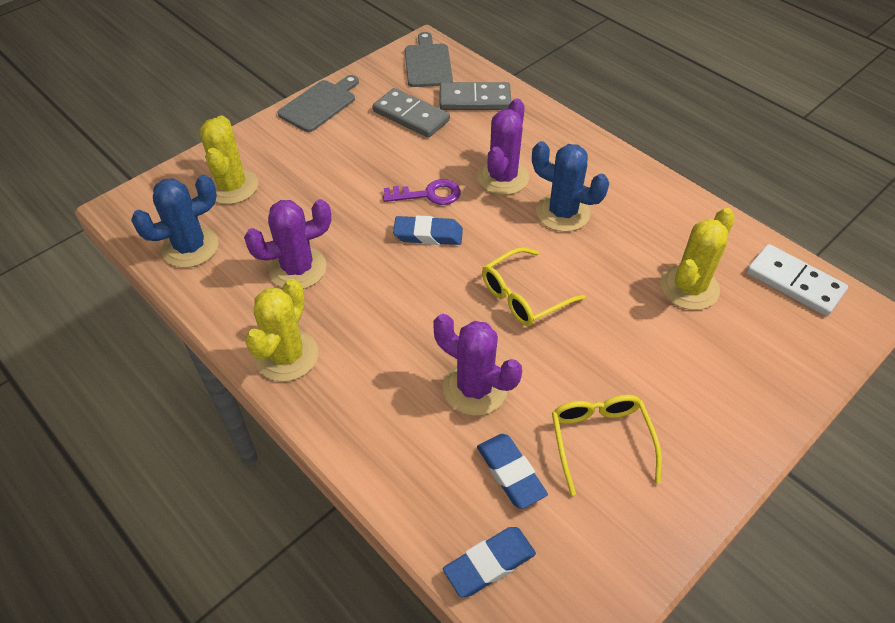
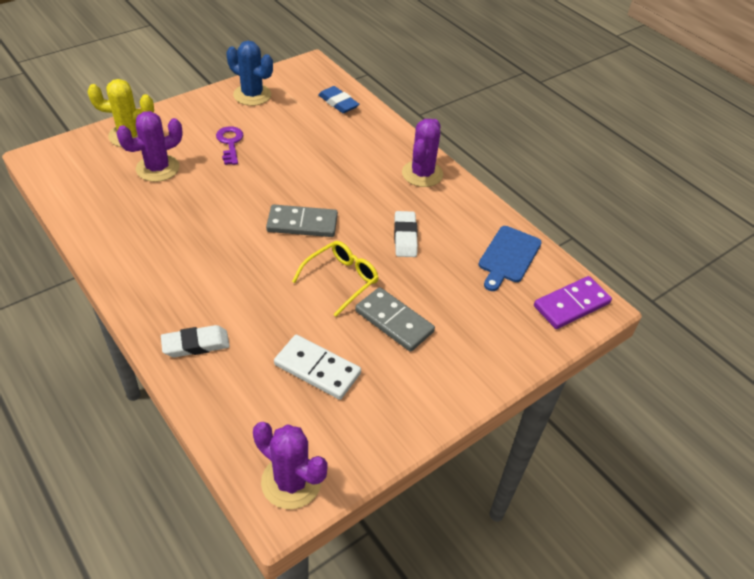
blue cactus: [131,175,219,268] [532,141,609,232] = 2 -> [226,41,273,106] = 1
blue cutting board: none = 0 -> [479,226,542,291] = 1
blue eraser: [393,215,463,245] [443,527,536,597] [477,434,548,509] = 3 -> [318,86,359,113] = 1
grey cutting board: [277,75,359,132] [405,32,453,87] = 2 -> none = 0
purple domino: none = 0 -> [534,276,612,329] = 1
white eraser: none = 0 -> [161,325,230,357] [394,211,418,257] = 2
yellow cactus: [200,116,258,204] [245,279,318,382] [660,208,735,310] = 3 -> [87,79,154,147] = 1
yellow glasses: [482,247,585,326] [552,395,662,496] = 2 -> [292,241,379,317] = 1

